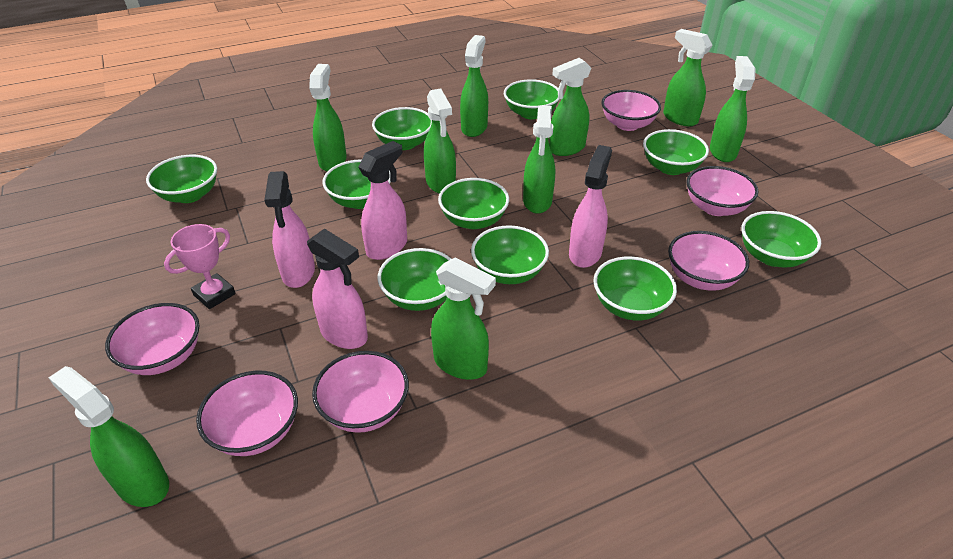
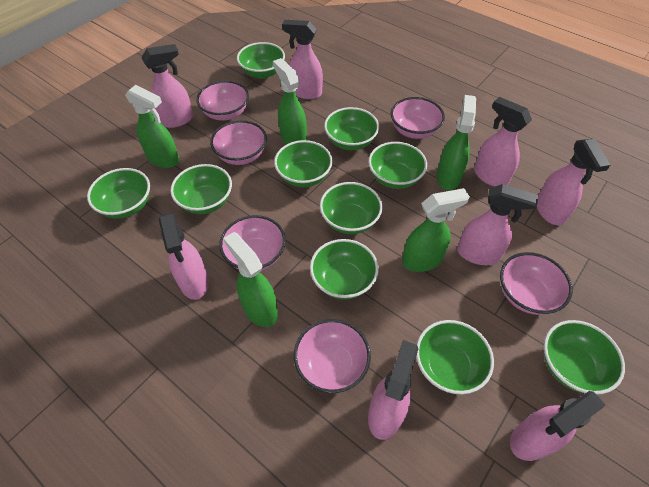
green spray bottle: [48,366,169,507] [309,64,347,171] [424,88,456,194] [431,258,496,380] [460,35,488,137] [523,105,555,214] [549,58,591,156] [663,29,713,126] [710,56,756,162] = 9 -> [125,85,179,168] [223,232,278,327] [273,58,307,145] [402,188,470,272] [436,95,476,190] = 5
pink spray bottle: [264,171,315,288] [307,228,368,349] [358,141,407,260] [569,145,612,268] = 4 -> [141,44,193,128] [159,213,209,300] [282,20,323,99] [368,340,418,440] [457,184,538,265] [474,97,532,187] [510,391,605,461] [536,139,610,225] = 8
pink trophy: [164,224,236,309] = 1 -> none = 0

